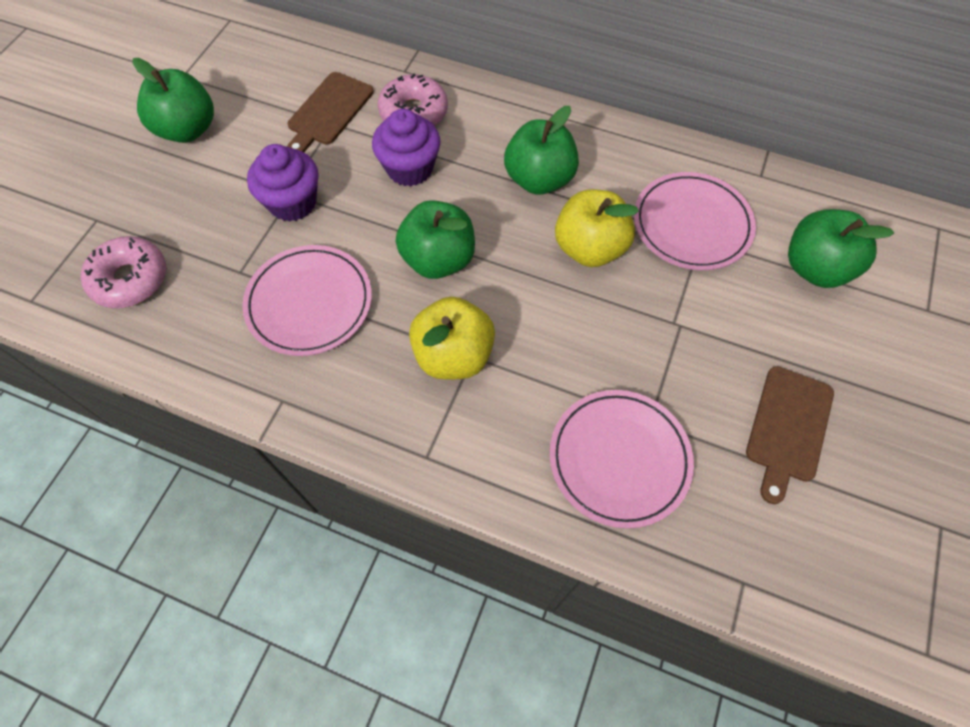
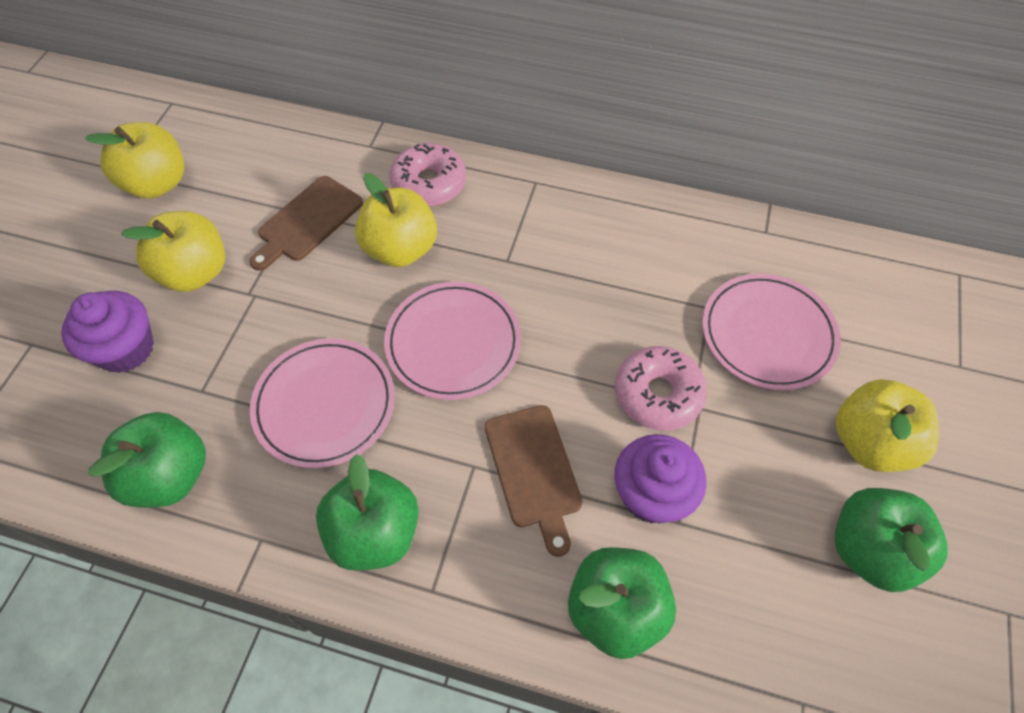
yellow apple: [409,297,495,380] [555,189,639,267] = 2 -> [85,122,184,198] [121,211,225,292] [355,173,437,267] [835,379,939,472] = 4

